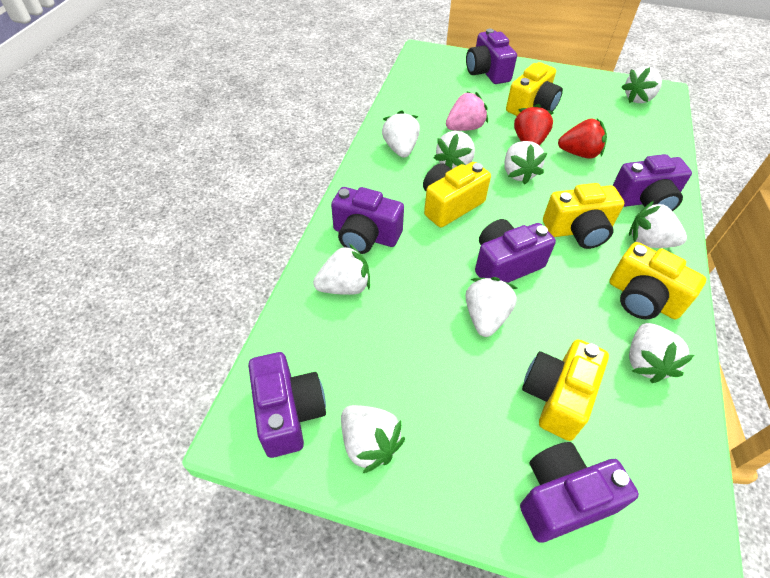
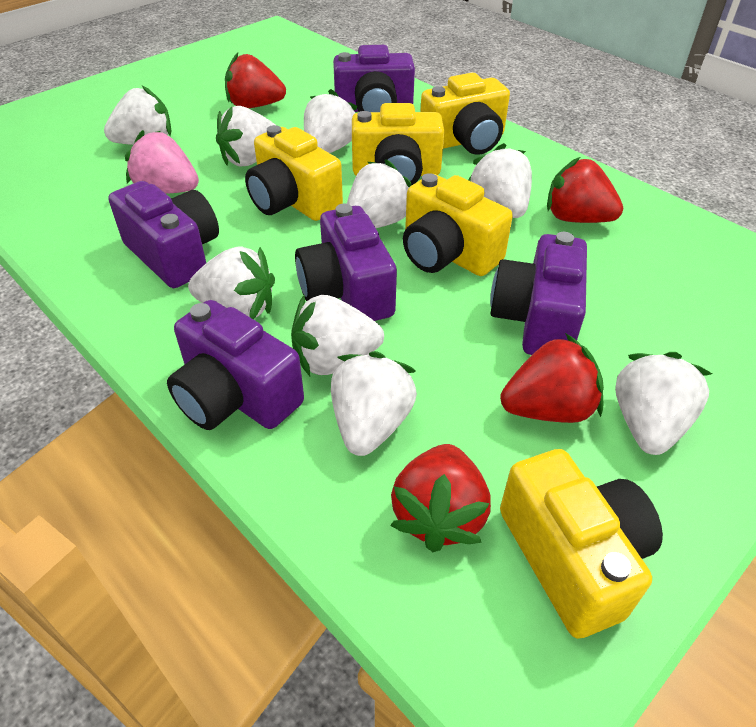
purple camera: [248,352,326,458] [331,187,404,254] [466,29,517,84] [475,219,556,283] [520,442,639,543] [612,154,692,211] = 6 -> [108,181,219,288] [167,300,304,430] [295,204,397,321] [333,45,415,112] [490,232,587,355] = 5
red strawberry: [514,104,553,146] [558,118,607,159] = 2 -> [225,53,286,108] [390,444,491,552] [500,333,604,423] [547,157,623,223] = 4

